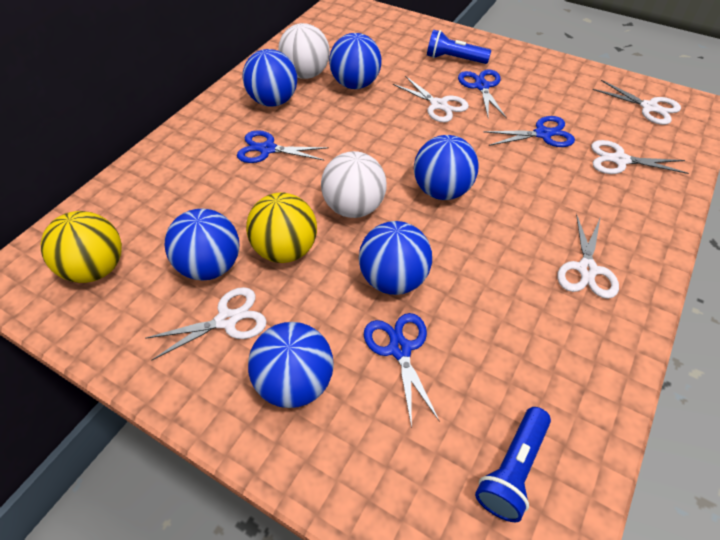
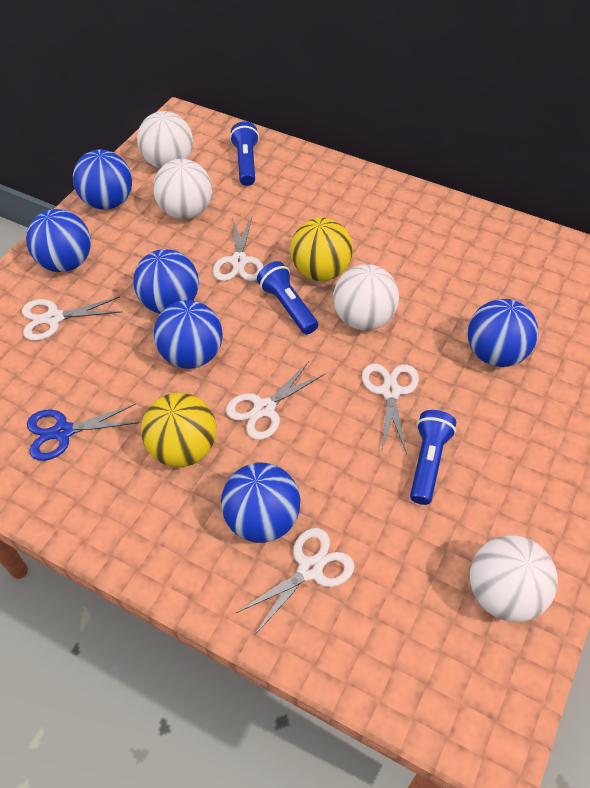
blue flashlight: [427,30,491,64] [475,407,551,522] = 2 -> [230,121,259,186] [257,261,318,334] [410,410,456,505] = 3
blue scissors: [237,130,329,163] [364,313,440,428] [458,69,507,119] [483,116,575,147] = 4 -> [27,404,139,461] = 1
white ball: [278,23,330,79] [321,151,387,218] = 2 -> [137,111,193,168] [153,159,212,219] [333,264,399,330] [470,535,558,622] = 4

